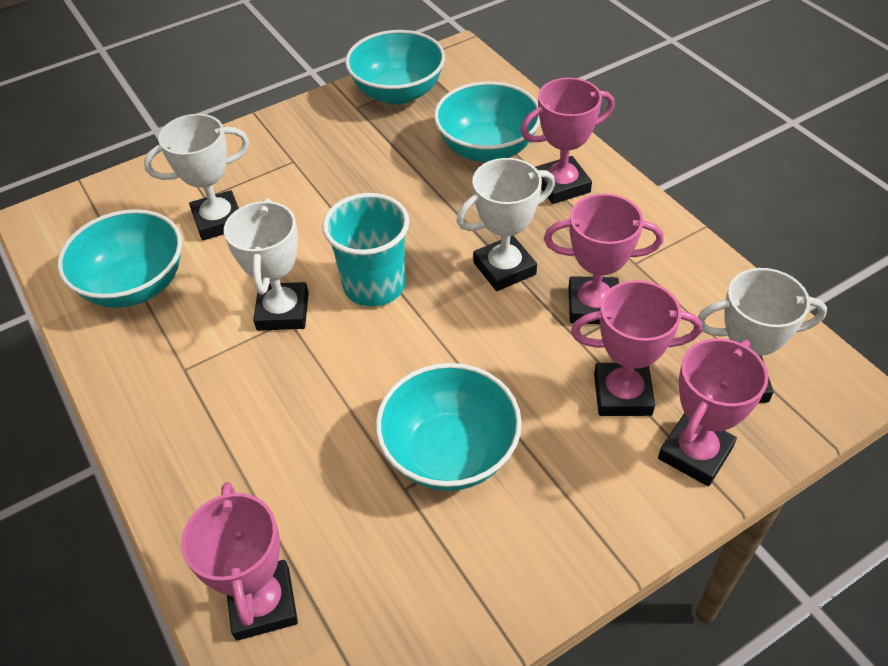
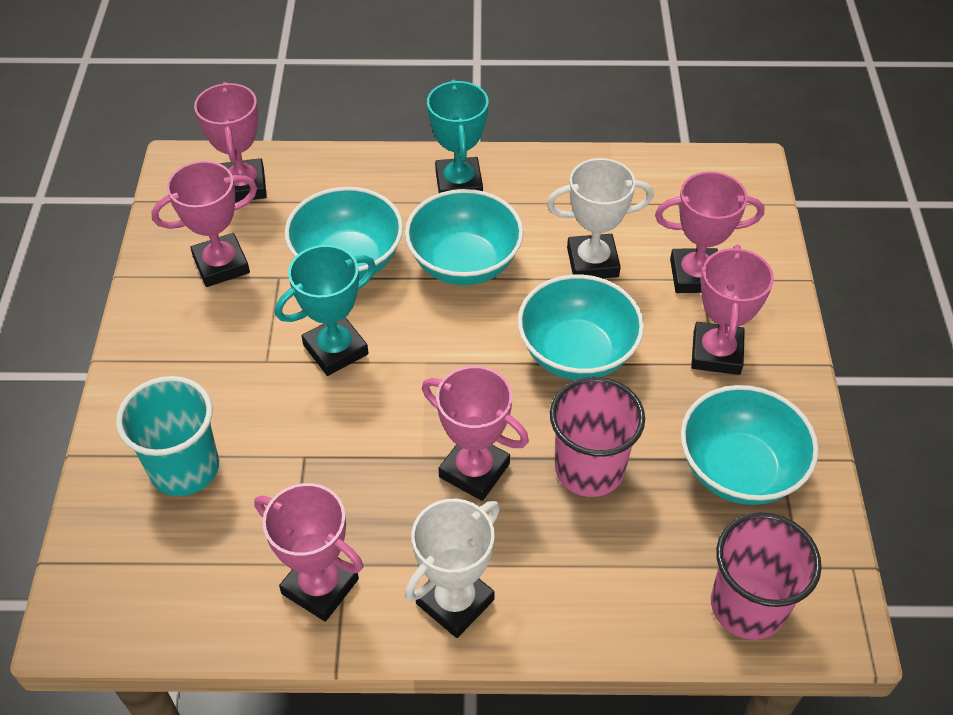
pink cup: none = 0 -> [550,377,645,497] [711,512,822,640] = 2
pink trophy: [181,482,298,641] [521,78,615,204] [544,194,664,324] [571,280,702,416] [658,338,769,486] = 5 -> [151,161,257,287] [194,82,267,202] [254,483,363,622] [422,366,529,501] [655,171,764,293] [691,245,774,375] = 6
turquoise trophy: none = 0 -> [275,245,376,376] [427,80,489,193] = 2
white trophy: [144,114,249,240] [224,199,309,331] [456,158,555,291] [698,268,827,403] = 4 -> [405,499,500,638] [547,158,654,278] = 2

